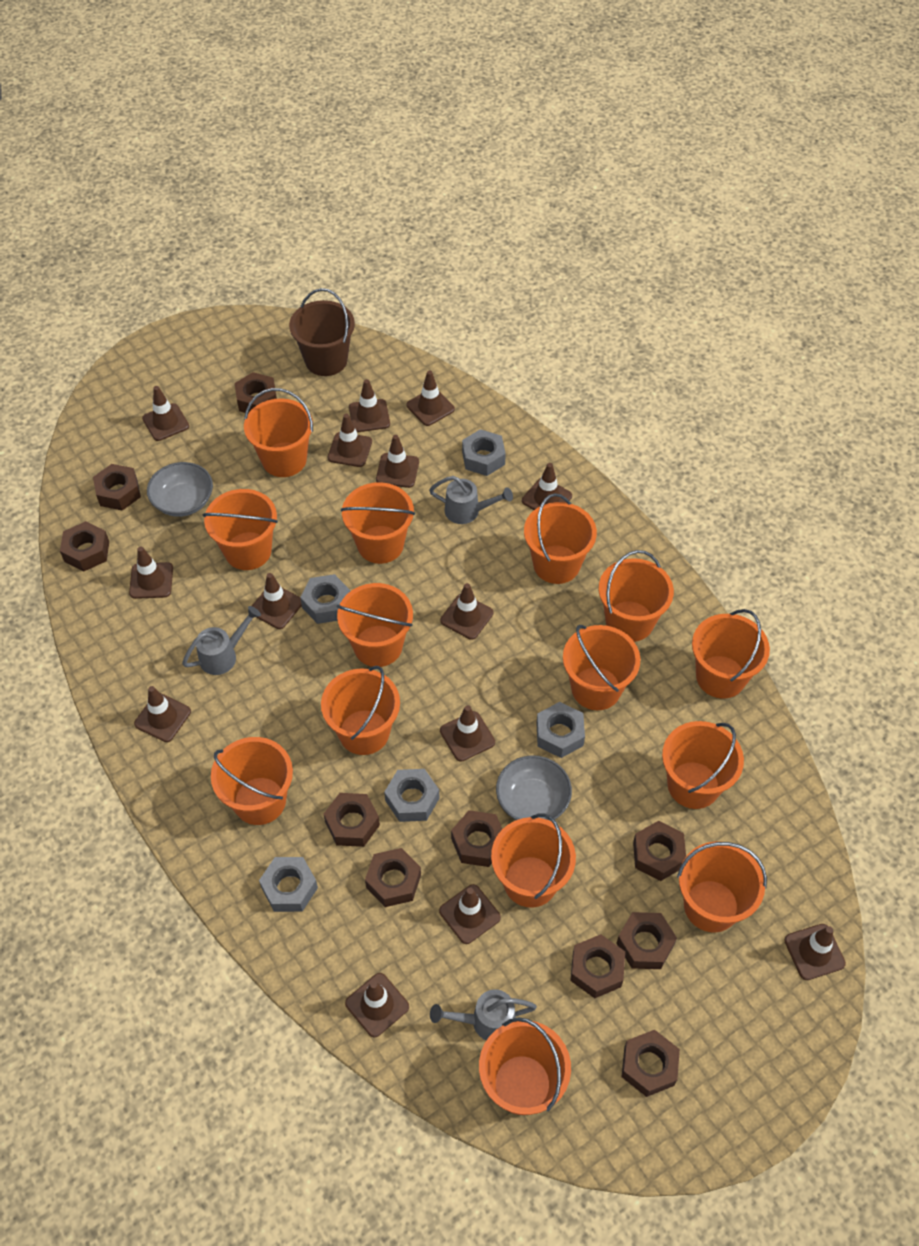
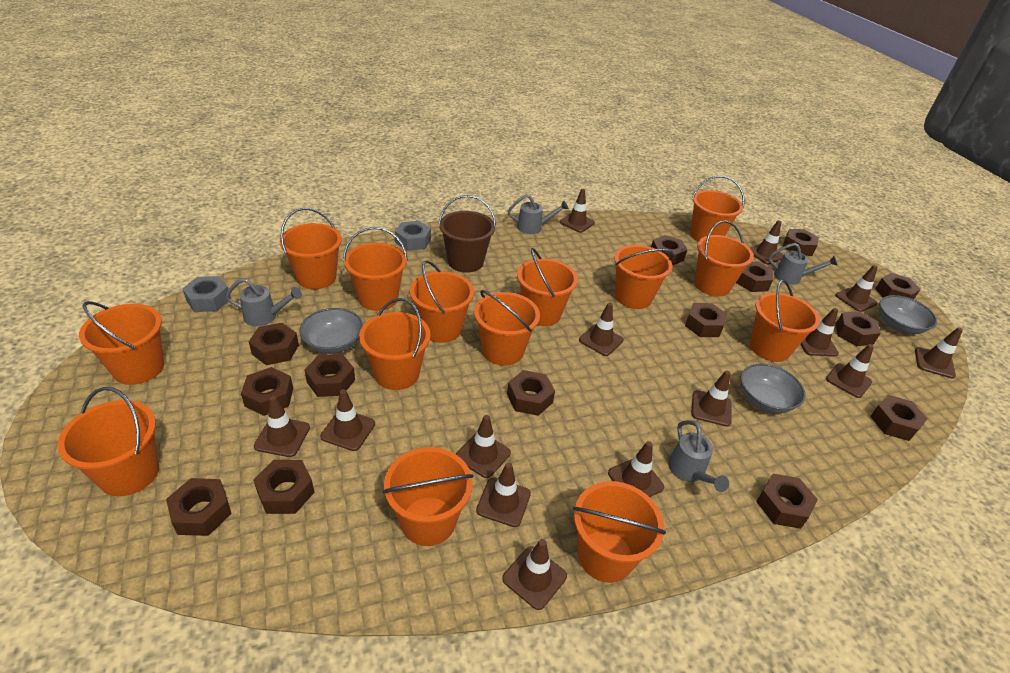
brown nut: [60,521,109,571] [93,464,141,511] [235,372,277,413] [324,793,380,847] [365,848,421,907] [451,810,502,867] [570,934,625,998] [616,912,677,969] [622,1030,680,1097] [633,821,686,881] = 10 -> [166,478,232,536] [241,367,293,416] [249,323,299,365] [253,460,315,514] [305,354,355,397] [507,370,555,416] [651,235,687,265] [685,303,727,337] [736,262,774,292] [756,474,818,529] [783,229,819,256] [836,311,881,346] [870,395,928,441] [876,273,921,300] = 14
grey bowl: [147,462,213,517] [496,755,572,821] = 2 -> [300,308,363,354] [741,364,805,413] [879,295,937,334] = 3
grey nut: [259,857,318,912] [300,574,350,624] [384,769,439,822] [462,429,506,476] [536,702,585,758] = 5 -> [182,276,231,312] [395,221,431,251] = 2
grey watering can: [182,606,261,675] [429,476,513,524] [430,989,537,1040] = 3 -> [225,278,302,326] [507,194,569,234] [668,420,729,492] [768,243,838,285] = 4

